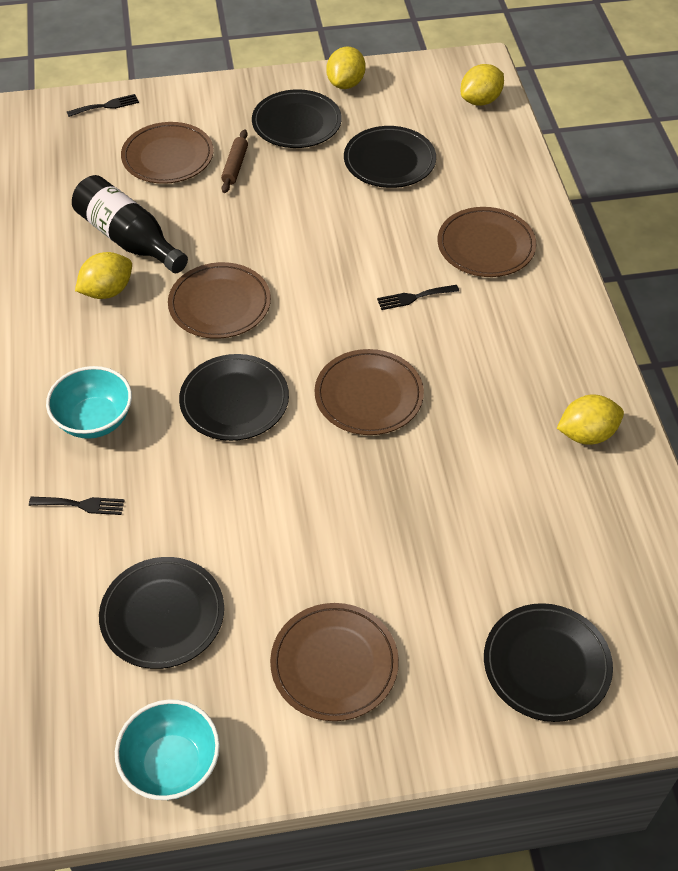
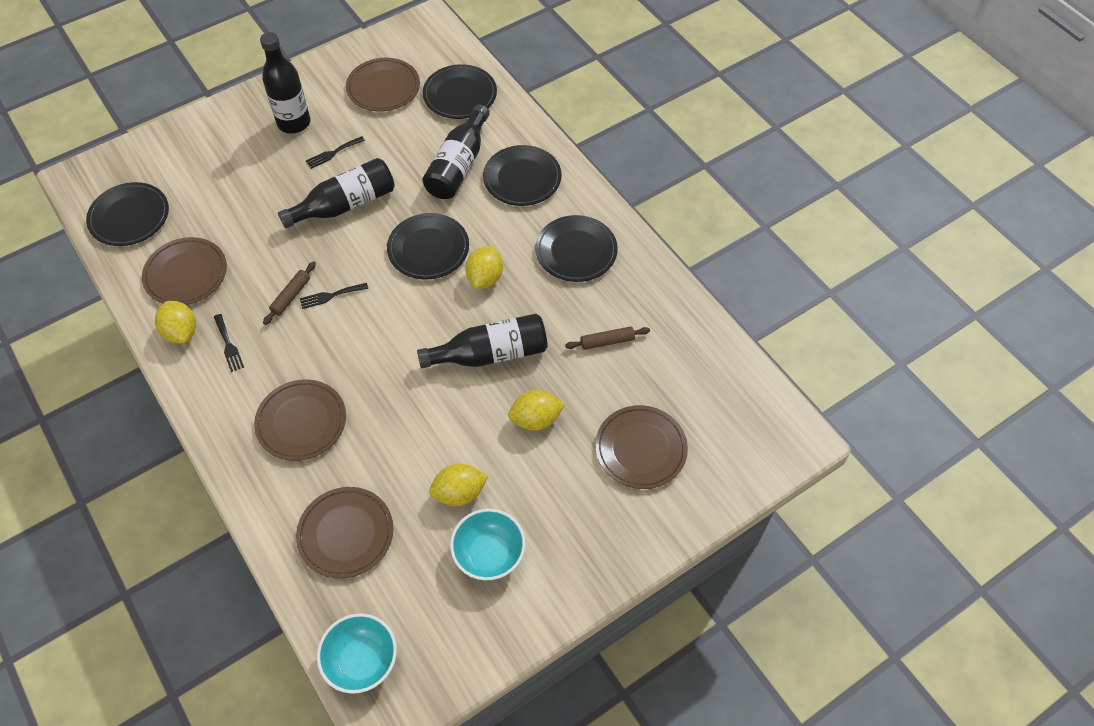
black bottle: [72,175,188,273] = 1 -> [260,32,311,133] [278,158,395,228] [417,314,548,368] [422,105,489,199] = 4
brown rolling pin: [221,130,248,193] = 1 -> [263,261,316,325] [565,327,650,350] = 2

